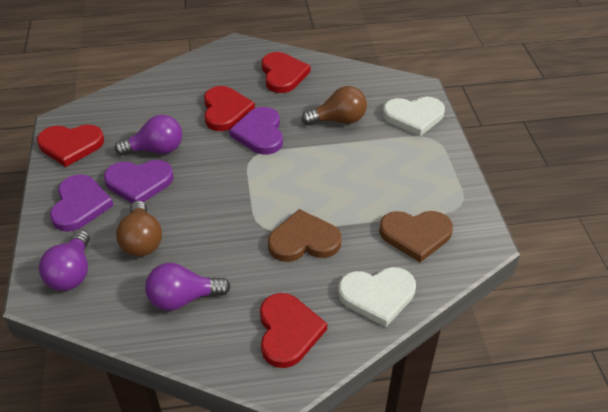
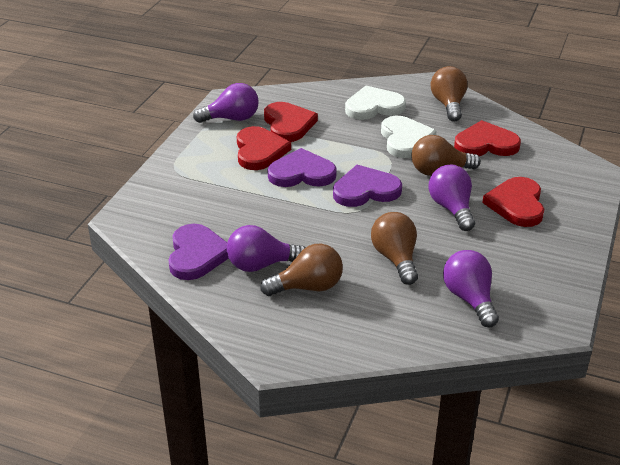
brown heart: [268,209,341,262] [379,211,453,262] = 2 -> none = 0
brown light bulb: [116,201,162,257] [302,86,367,125] = 2 -> [260,244,343,296] [371,212,418,285] [412,135,481,176] [431,66,468,121] = 4
purple light bulb: [39,230,90,291] [115,115,182,155] [145,263,231,311] = 3 -> [193,83,259,123] [227,225,306,272] [429,165,475,231] [443,250,499,328] = 4

